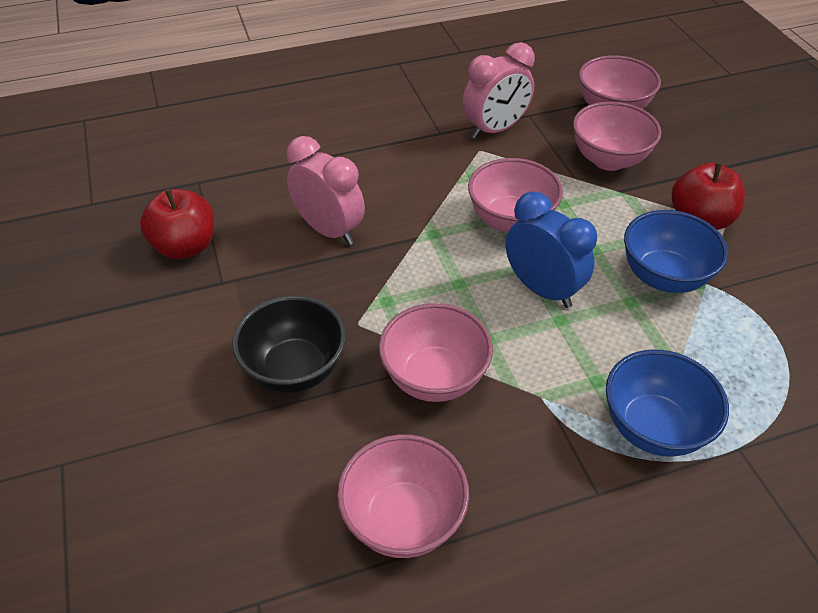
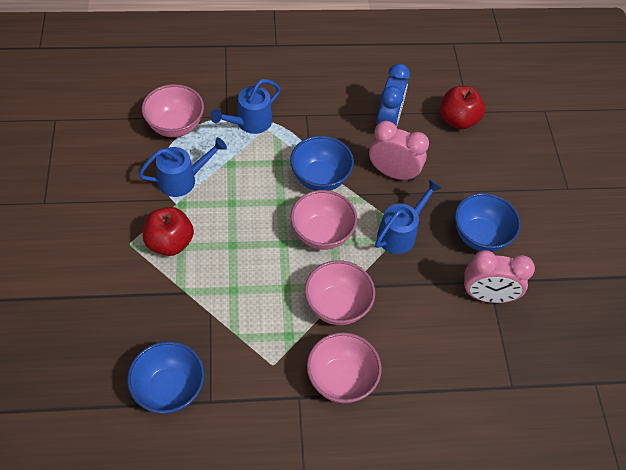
black bowl: [232,296,346,393] = 1 -> none = 0
blue bowl: [606,350,729,457] [624,210,728,293] = 2 -> [127,341,205,414] [290,136,354,191] [455,193,521,252] = 3
blue watering can: none = 0 -> [139,137,227,197] [210,79,281,134] [375,179,441,254] = 3
pink bowl: [337,434,469,558] [379,303,493,402] [468,158,563,233] [573,101,661,171] [579,55,661,109] = 5 -> [142,84,204,137] [290,190,357,250] [305,260,375,325] [307,332,382,403] = 4

